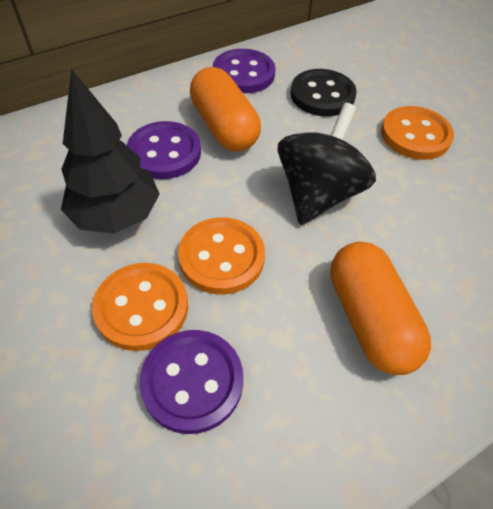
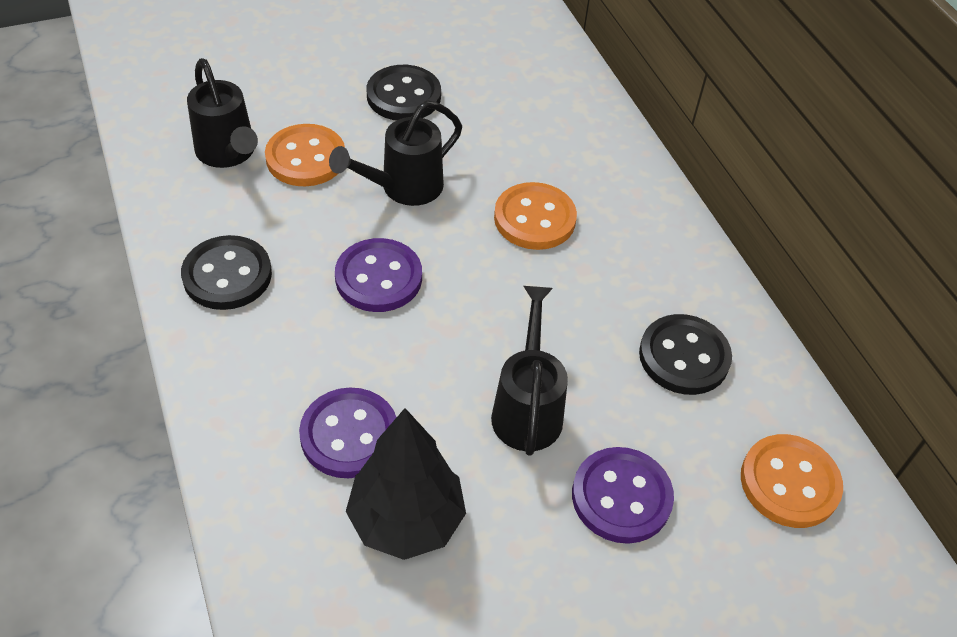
black button: [290,69,357,116] = 1 -> [181,235,272,310] [367,65,441,121] [639,314,732,395] = 3
black spinning top: [277,102,376,225] = 1 -> none = 0
black watering can: none = 0 -> [187,58,258,168] [329,100,462,206] [491,286,568,456] = 3
orange capsule: [190,67,261,152] [330,242,431,375] = 2 -> none = 0

